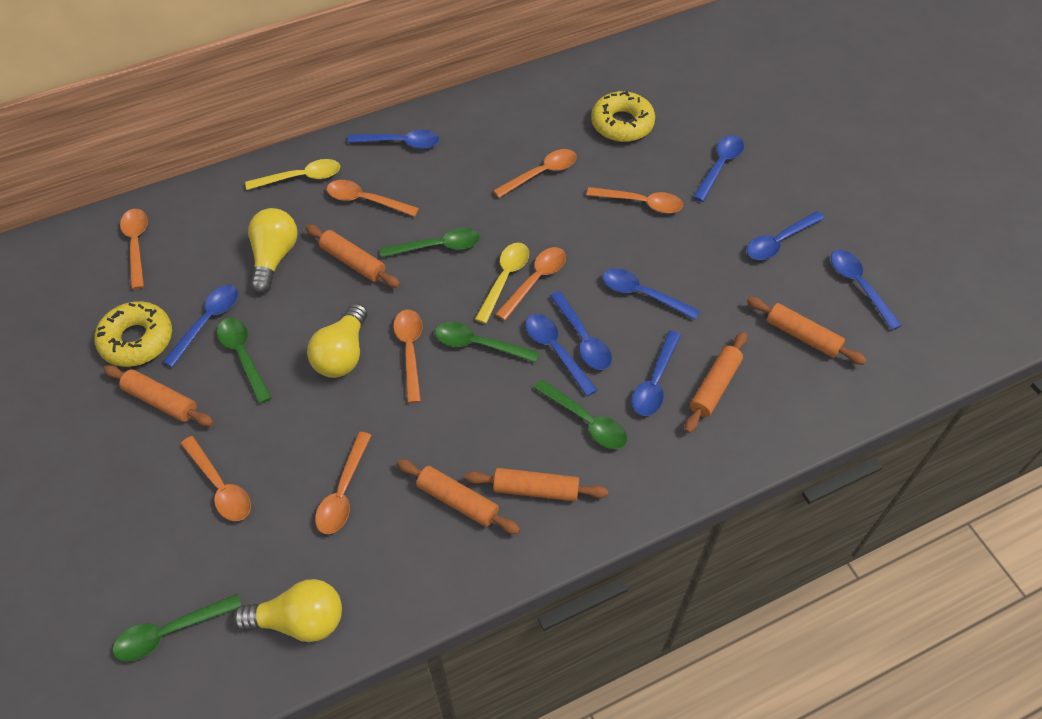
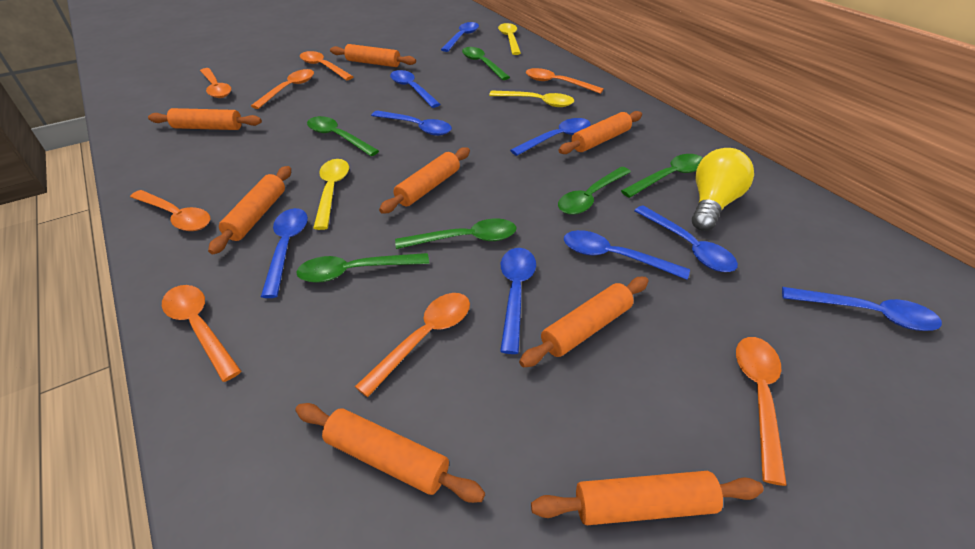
green spoon: [113,594,241,662] [217,318,272,404] [380,228,480,257] [435,322,539,363] [534,379,627,449] = 5 -> [296,253,429,283] [307,116,379,156] [395,218,516,249] [462,47,510,80] [558,167,631,215] [621,154,703,198] = 6
orange rolling pin: [104,365,214,427] [306,225,400,288] [397,459,520,534] [465,468,608,501] [685,332,747,433] [747,297,866,365] = 6 -> [148,108,262,130] [208,166,291,254] [295,403,485,503] [330,44,416,67] [379,147,470,214] [519,277,649,367] [531,471,764,525] [558,111,642,154] = 8
yellow donut: [94,301,172,367] [591,91,655,142] = 2 -> none = 0
yellow light bulb: [233,579,342,642] [248,208,298,293] [307,303,368,378] = 3 -> [692,148,754,231] = 1
yellow spoon: [245,159,340,190] [475,243,529,324] = 2 -> [313,159,349,230] [489,90,574,107] [498,23,521,55] = 3

